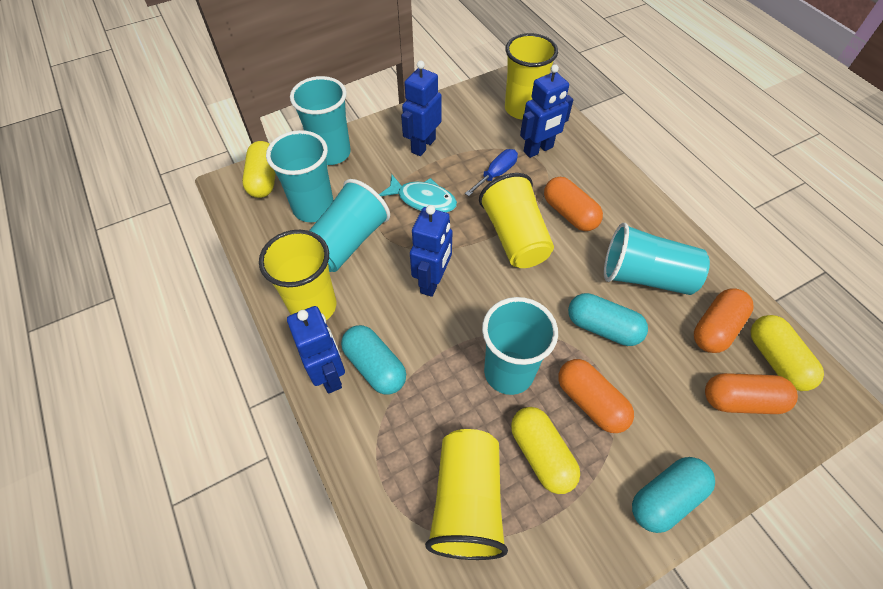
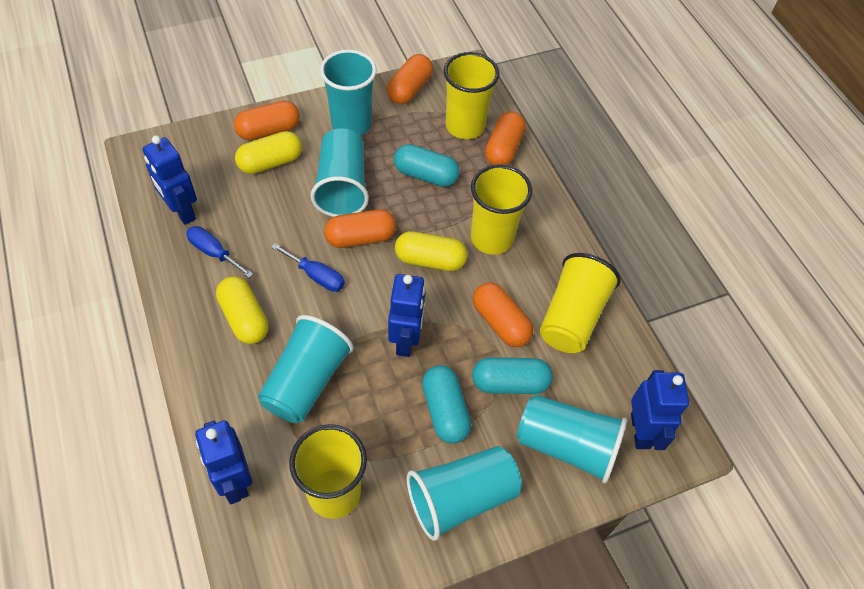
blue screwdriver: [465,149,518,196] = 1 -> [186,226,253,278] [271,243,345,292] = 2
orange capsule: [544,177,603,231] [558,359,634,433] [694,288,753,353] [705,373,798,414] = 4 -> [234,101,300,140] [324,209,396,248] [387,54,433,104] [473,283,534,347] [485,112,526,165] = 5
turquoise fish: [379,175,457,213] = 1 -> none = 0

